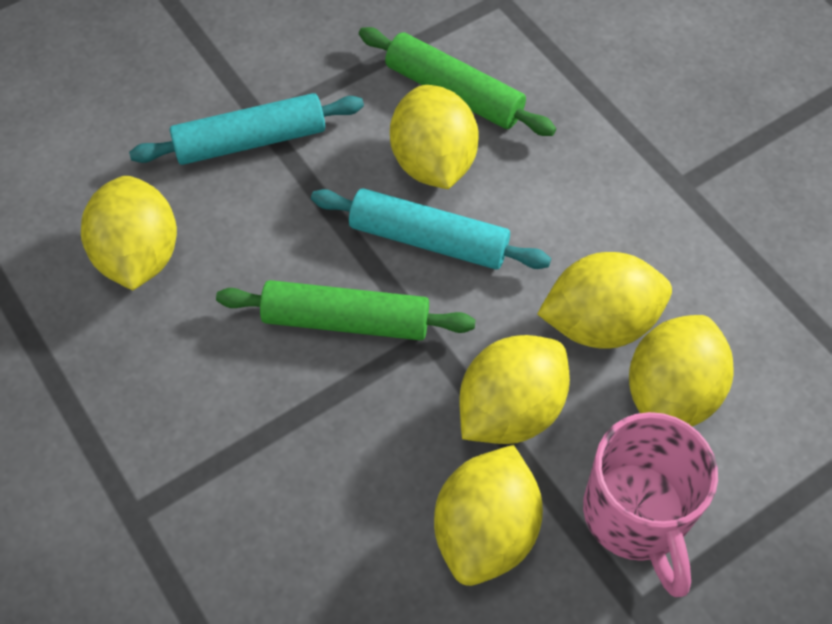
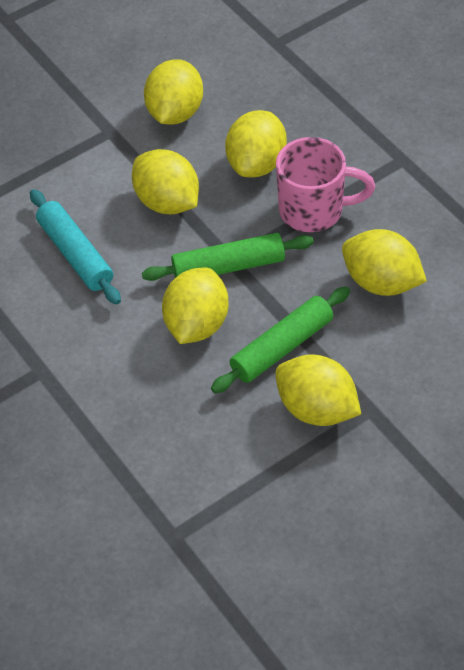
turquoise rolling pin: [129,93,364,165] [311,188,551,270] = 2 -> [30,189,121,304] = 1

